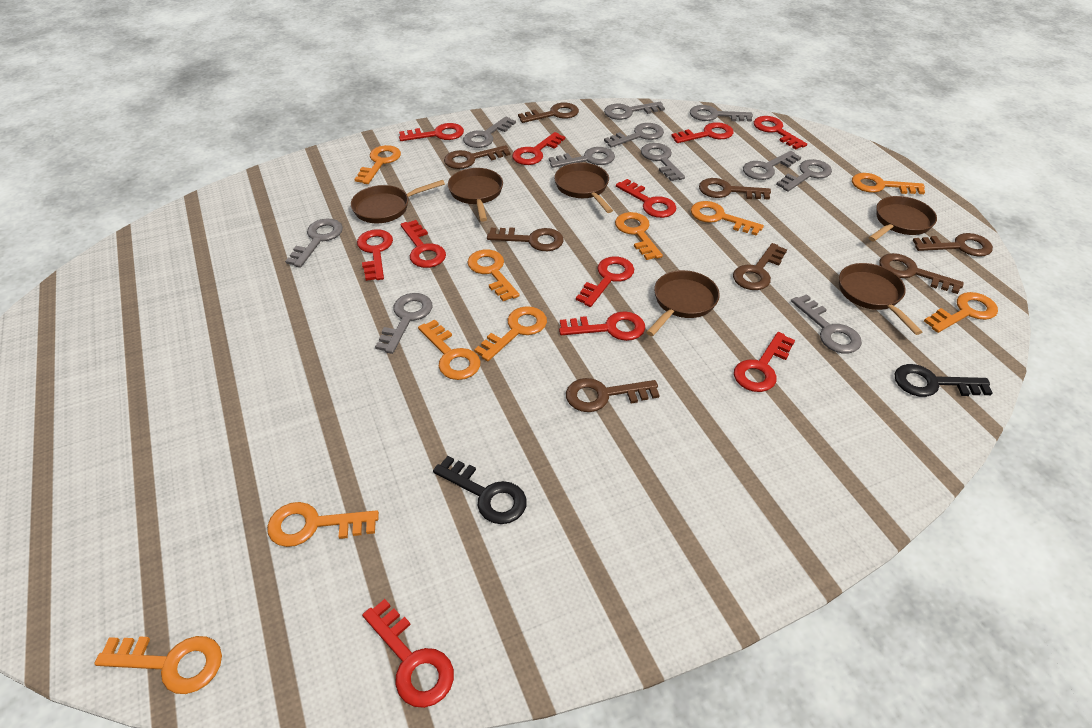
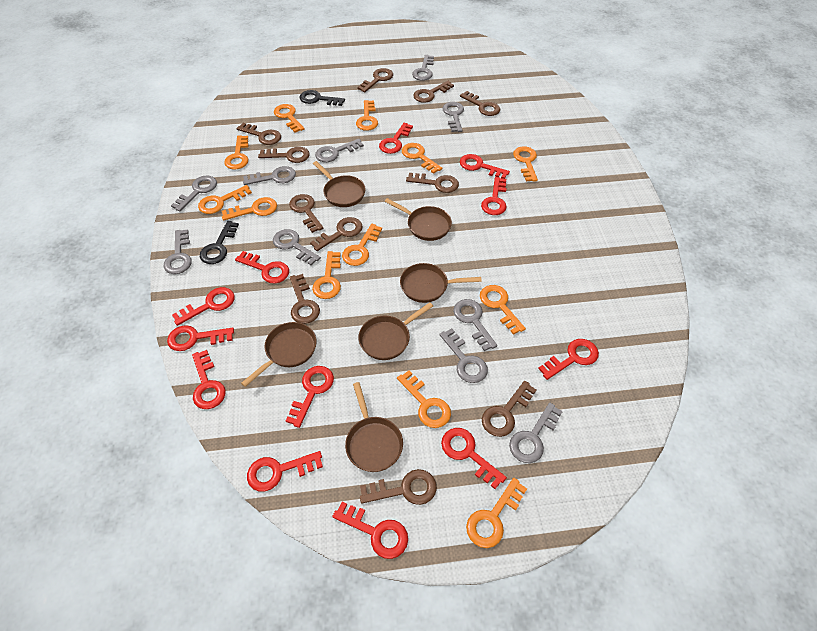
brown key: [444,145,510,169] [487,227,564,251] [518,102,579,123] [566,378,659,412] [699,178,771,200] [733,243,787,290] [879,253,964,294] [913,233,993,257] = 8 -> [236,123,281,145] [258,147,310,163] [289,194,324,233] [290,274,320,324] [310,217,363,251] [357,68,393,93] [360,469,437,505] [406,173,459,193] [413,81,454,103] [460,91,500,116] [482,381,536,437] = 11
grey key: [285,218,343,268] [375,293,432,354] [463,116,516,148] [549,147,615,168] [604,102,665,120] [604,123,664,148] [641,143,685,181] [690,105,753,122] [743,151,801,180] [776,159,832,192] [791,294,862,353] = 11 -> [164,229,191,274] [171,176,217,211] [243,166,296,185] [273,229,321,265] [315,139,364,162] [412,55,434,81] [440,328,488,383] [442,102,464,132] [453,299,497,351] [509,402,563,463] = 10
orange key: [94,636,222,694] [267,502,379,547] [354,145,401,184] [418,320,481,380] [468,249,520,301] [474,306,547,361] [615,212,663,260] [691,201,764,236] [852,173,925,194] [924,292,998,333] = 10 -> [198,185,252,214] [222,197,277,221] [224,135,249,170] [274,104,304,133] [312,251,341,299] [342,224,382,266] [356,100,378,131] [397,370,451,428] [402,143,442,174] [466,478,527,548] [480,285,526,335] [513,146,538,182] = 12
red key: [357,229,393,281] [362,599,454,708] [399,123,464,141] [400,220,446,268] [512,132,565,165] [559,311,645,341] [576,257,634,307] [616,179,677,218] [671,122,734,143] [734,332,795,392] [754,116,807,149] = 11 -> [167,325,234,351] [172,287,235,326] [192,350,226,409] [235,251,289,283] [247,451,323,491] [286,366,334,428] [332,502,408,559] [379,123,413,154] [441,428,507,489] [460,154,510,179] [481,177,507,215] [538,339,599,380] = 12

